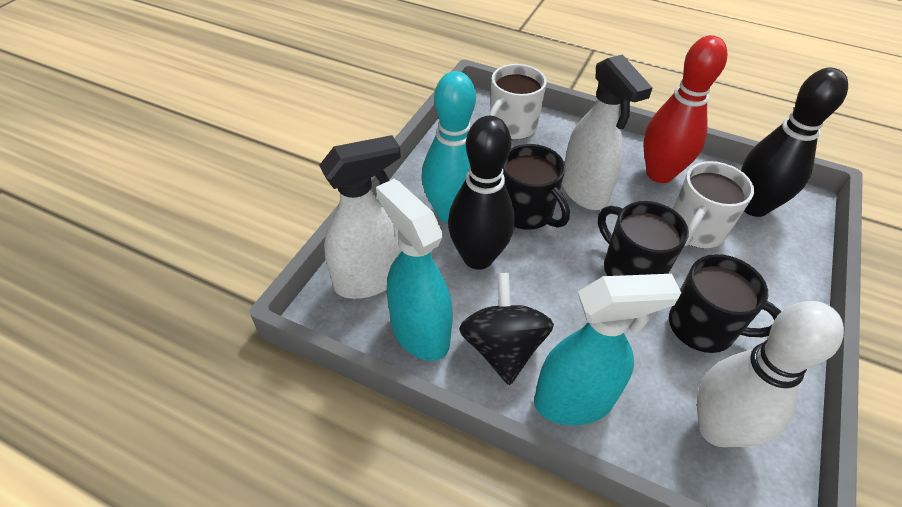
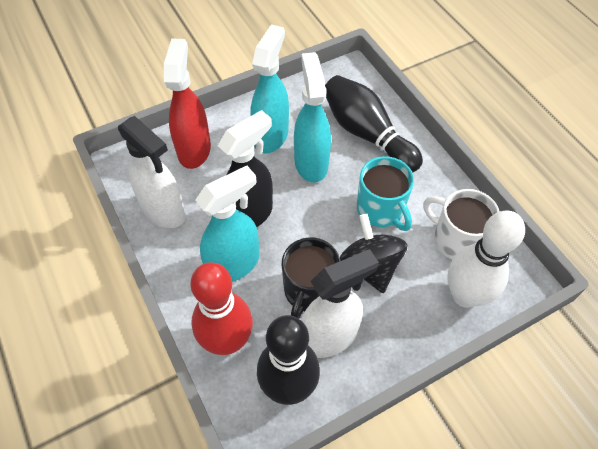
black mug: [503,144,570,230] [598,201,689,276] [669,254,781,353] = 3 -> [282,238,340,319] = 1
black spray bottle: none = 0 -> [218,110,273,227] = 1
red spray bottle: none = 0 -> [164,38,211,169] = 1
turquoise bowling pin: [421,71,476,223] = 1 -> none = 0
turquoise mug: none = 0 -> [357,156,414,231] = 1
turquoise spray bottle: [376,179,453,361] [534,274,681,425] = 2 -> [196,166,259,282] [250,24,289,154] [294,52,331,183] = 3
white mug: [489,64,547,140] [673,161,754,248] = 2 -> [423,189,500,259] = 1

